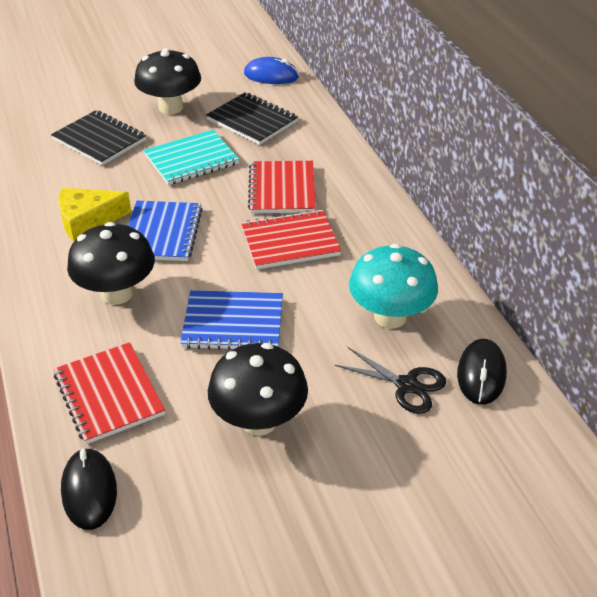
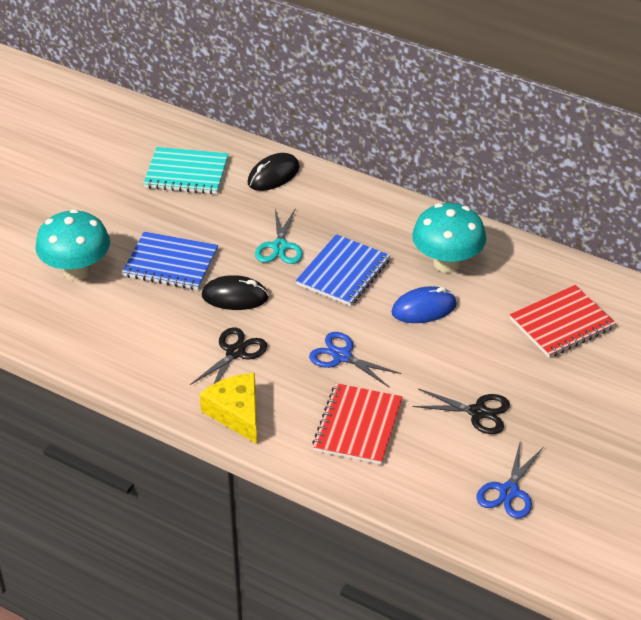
black mushroom: [67,222,155,305] [134,48,201,114] [208,343,308,436] = 3 -> none = 0
black notebook: [51,110,146,166] [206,92,298,145] = 2 -> none = 0
black scissors: [335,347,446,414] = 1 -> [190,327,267,385] [413,388,510,434] = 2
blue scissors: none = 0 -> [309,332,401,387] [476,443,543,519] = 2
red notebook: [54,342,165,444] [241,209,341,269] [248,161,316,213] = 3 -> [312,383,403,465] [510,285,616,358] = 2
turquoise mushroom: [349,244,438,328] = 1 -> [35,209,110,280] [412,203,486,273] = 2
turquoise scissors: none = 0 -> [255,208,303,264] = 1

